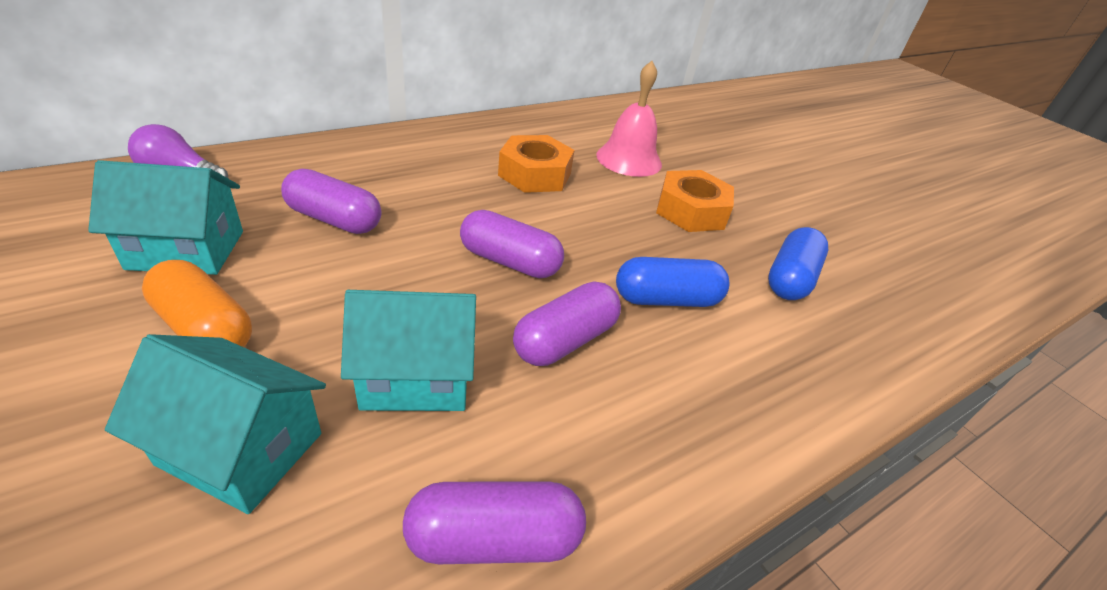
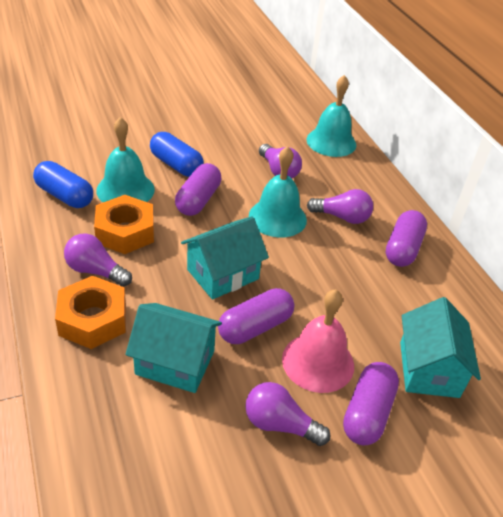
orange capsule: [142,260,252,347] = 1 -> none = 0
purple light bulb: [128,124,228,178] = 1 -> [64,233,132,287] [245,382,330,446] [259,144,302,178] [307,189,373,224] = 4
turquoise bell: none = 0 -> [96,117,155,202] [249,146,307,238] [307,75,356,157] = 3

